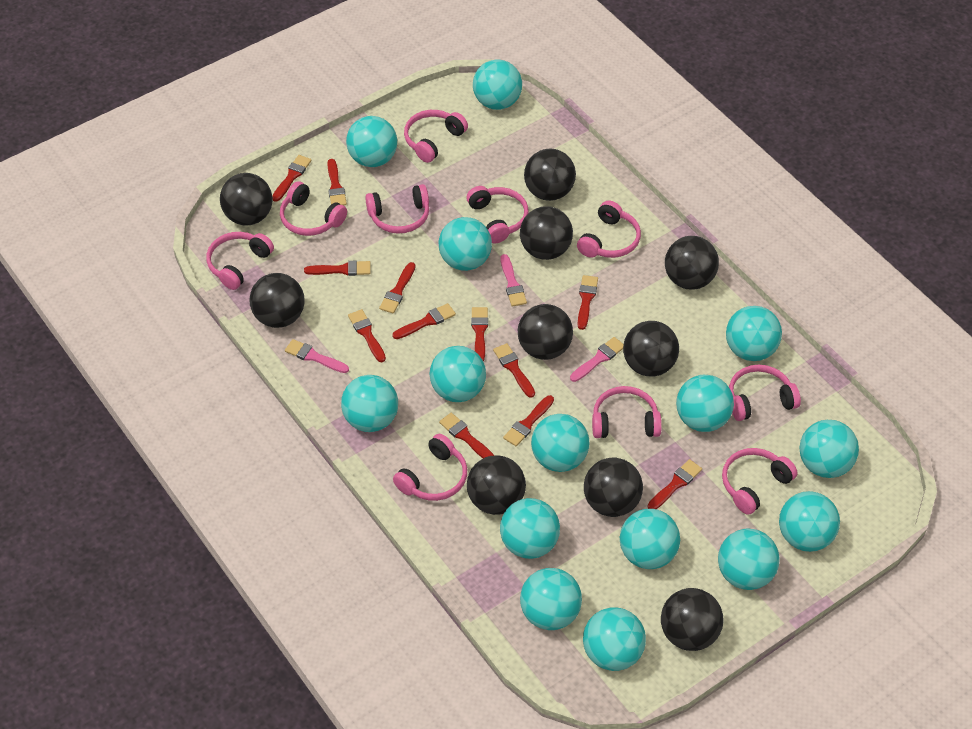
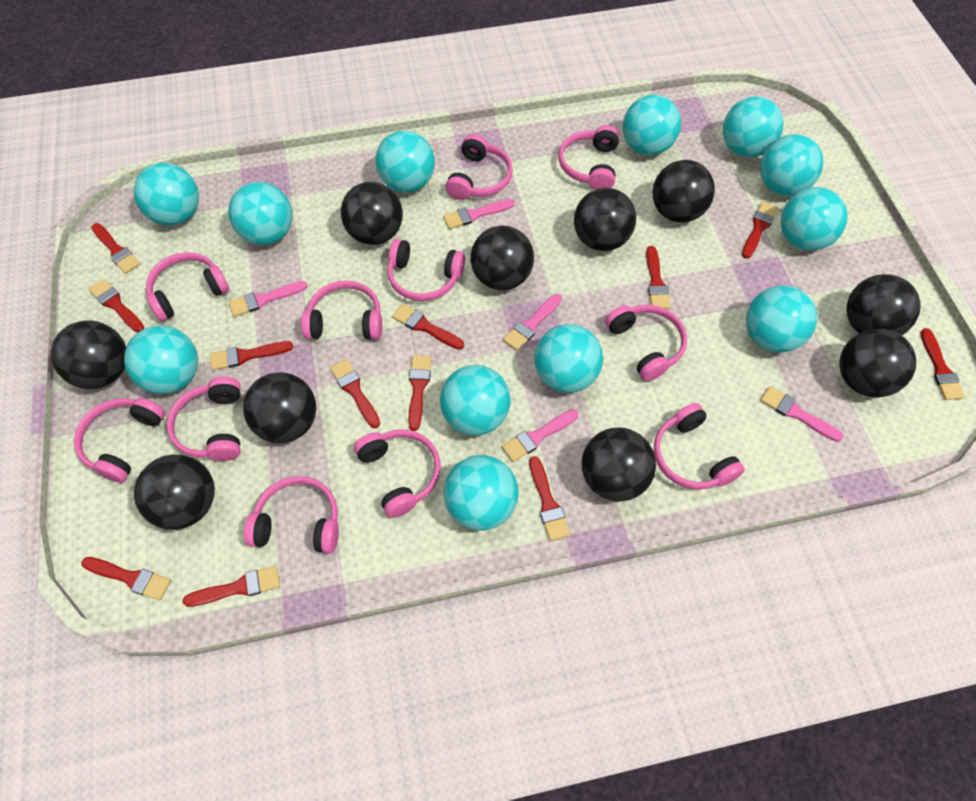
pink brush: [285,339,349,373] [500,254,527,307] [570,337,624,382] = 3 -> [228,281,307,317] [443,199,515,229] [502,409,579,462] [503,294,562,351] [760,386,843,442] = 5
pink headphones: [206,232,274,290] [280,181,347,236] [365,184,429,234] [393,434,467,501] [404,110,468,163] [466,186,528,243] [577,200,641,258] [592,386,662,438] [722,448,798,515] [729,365,801,421] = 10 -> [74,398,165,483] [146,252,229,321] [167,377,241,461] [244,476,339,554] [301,280,382,340] [354,429,441,518] [387,239,465,301] [445,134,513,200] [558,125,619,190] [605,305,687,381] [654,403,745,490] = 11
turquoise ball: [341,375,398,432] [346,116,397,167] [430,346,486,402] [438,217,492,271] [473,59,522,110] [500,498,560,559] [520,568,582,630] [531,414,589,472] [583,607,646,671] [620,509,680,569] [676,375,734,432] [718,529,780,590] [726,306,782,361] [779,491,840,552] [799,420,859,478] = 15 -> [124,325,198,394] [134,163,199,226] [229,182,292,245] [375,131,435,192] [440,365,511,435] [444,455,519,531] [534,324,603,393] [623,95,681,155] [723,96,784,157] [746,286,817,353] [760,134,823,196] [781,187,848,251] = 12

